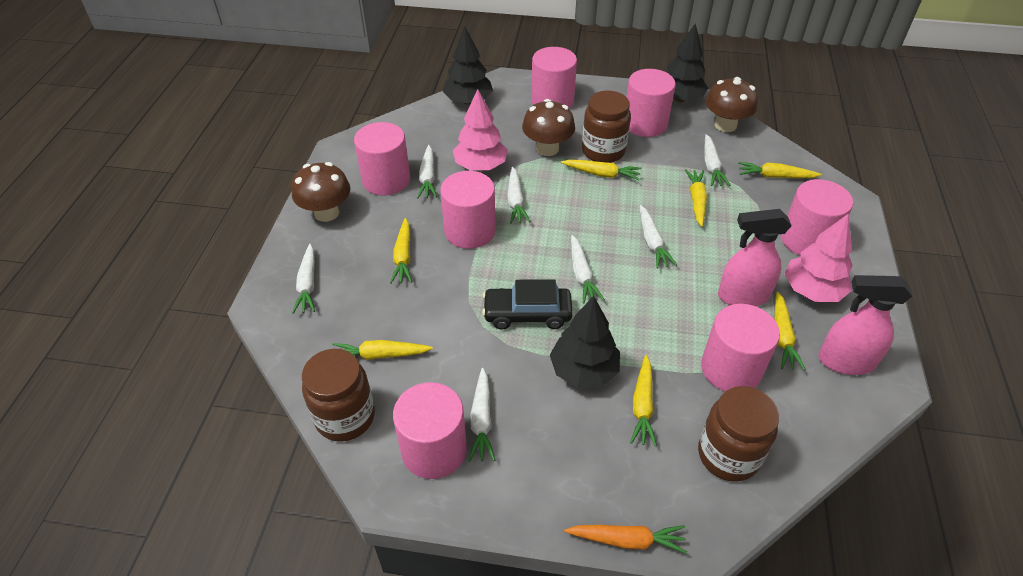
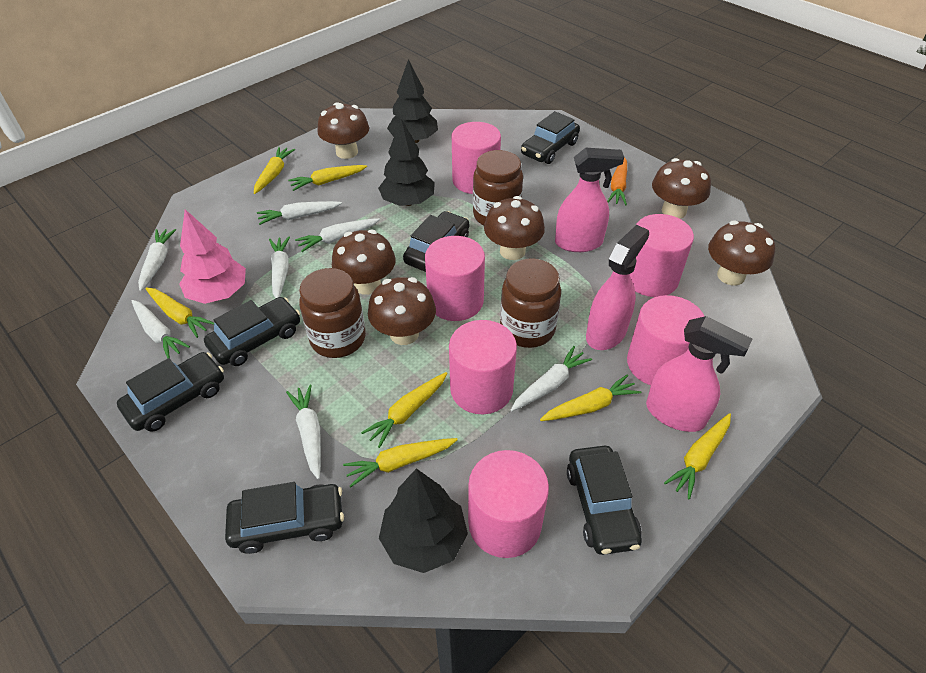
black car: [482,279,573,329] = 1 -> [117,352,224,432] [204,297,300,366] [225,482,344,554] [403,211,469,272] [521,111,580,164] [567,446,642,555] = 6
brown mushroom: [291,162,351,222] [522,99,575,156] [705,77,758,132] = 3 -> [317,102,369,159] [332,229,396,295] [368,277,436,345] [484,196,545,260] [652,158,711,219] [708,220,775,285] = 6
pink cylinder: [354,122,410,196] [393,382,467,479] [440,171,496,249] [531,47,577,109] [626,69,675,137] [701,304,780,391] [781,179,853,256] = 7 -> [425,236,485,321] [449,320,517,414] [452,122,501,194] [468,450,549,558] [627,295,704,385] [630,214,694,297] = 6
pink spray bottle: [718,209,792,306] [818,275,912,375] = 2 -> [555,148,624,252] [586,225,649,350] [646,316,752,432] = 3
pink tree: [453,89,508,170] [784,213,853,302] = 2 -> [179,209,246,304] = 1

